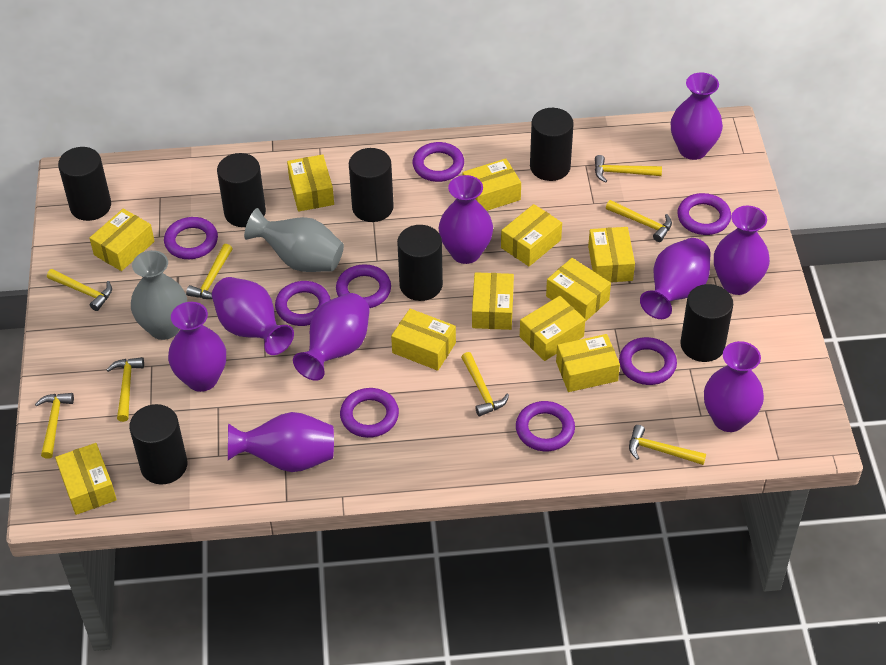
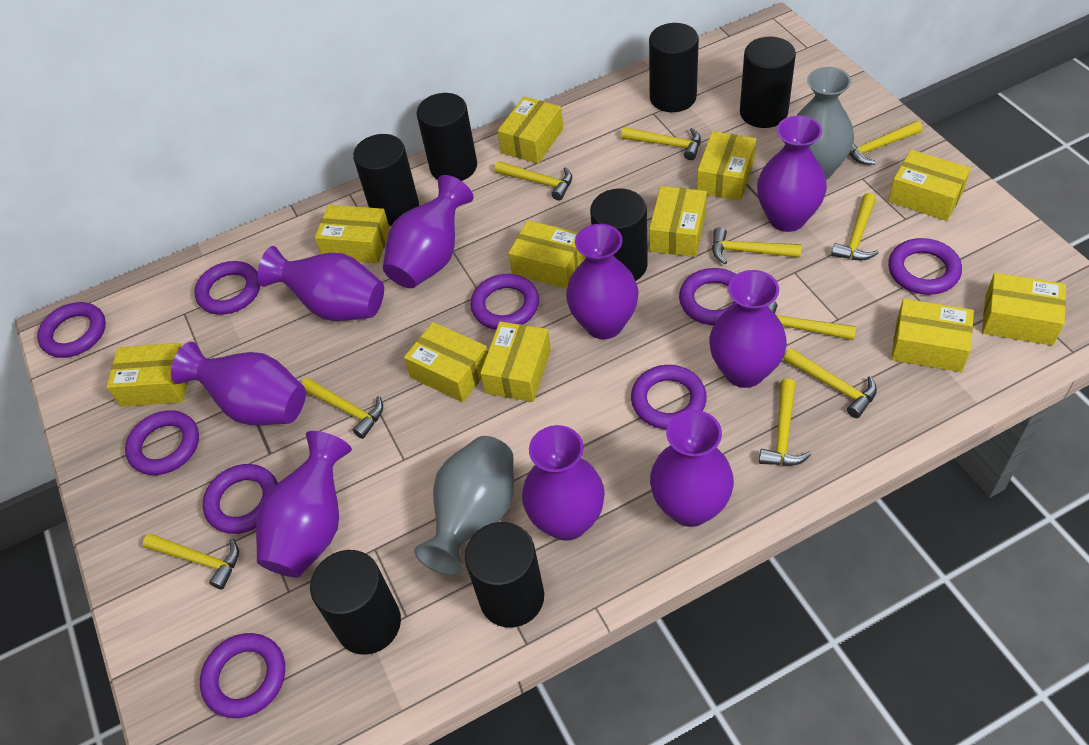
purple ring: [164,217,218,259] [275,281,331,326] [336,264,391,308] [340,388,399,438] [413,142,464,182] [516,401,575,451] [619,337,677,385] [677,193,731,235] = 8 -> [37,302,106,358] [125,410,199,475] [194,261,260,315] [200,633,285,718] [203,464,278,534] [470,274,539,330] [631,365,707,429] [679,268,736,325] [888,238,962,295] = 9
yellow hammer: [35,393,74,459] [47,269,112,311] [107,357,144,422] [186,244,233,299] [461,352,509,416] [595,155,662,183] [606,200,672,242] [629,425,706,465] = 8 -> [143,533,239,590] [301,378,383,439] [494,161,572,201] [621,127,701,160] [712,227,802,264] [759,379,811,466] [768,301,856,340] [784,348,877,418] [831,193,879,260] [849,121,922,165] = 10

